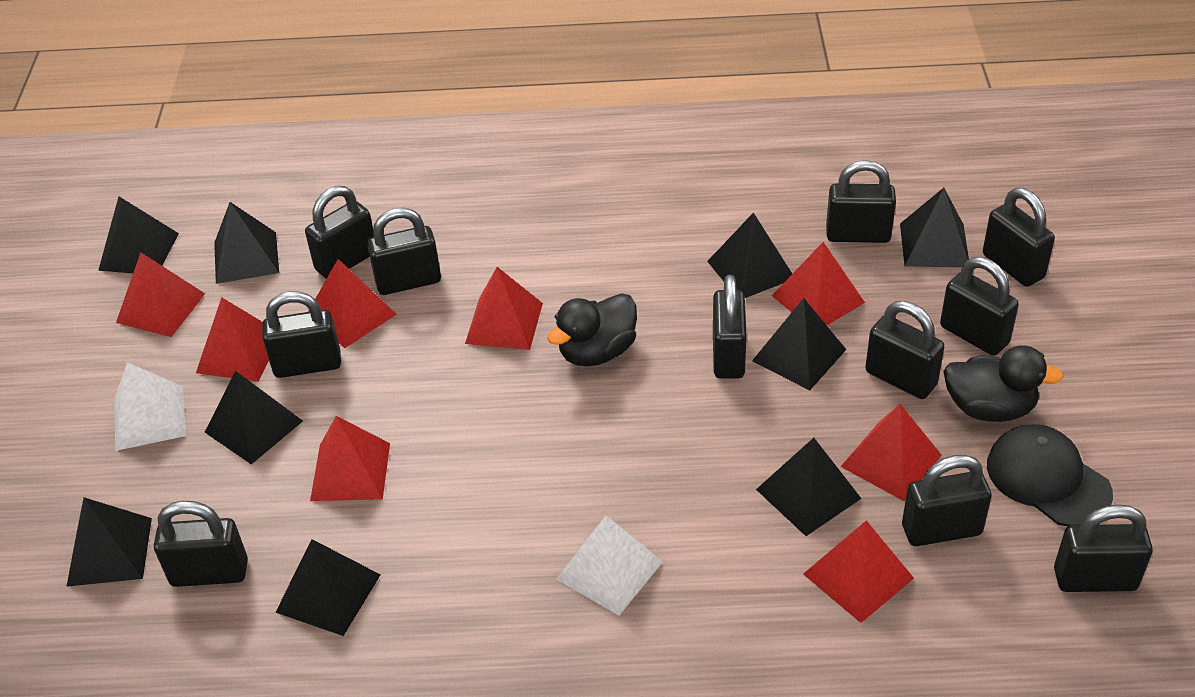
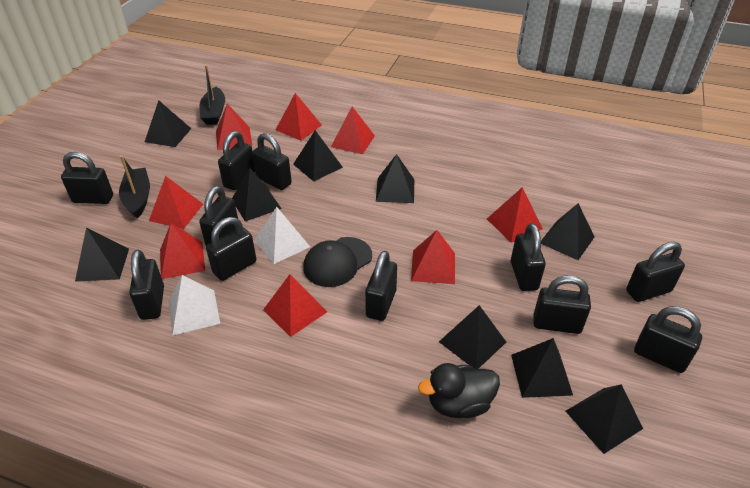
black boat: none = 0 -> [119,155,150,219] [199,65,225,125] = 2
black duck: [547,293,637,367] [943,345,1064,422] = 2 -> [418,363,500,418] = 1

